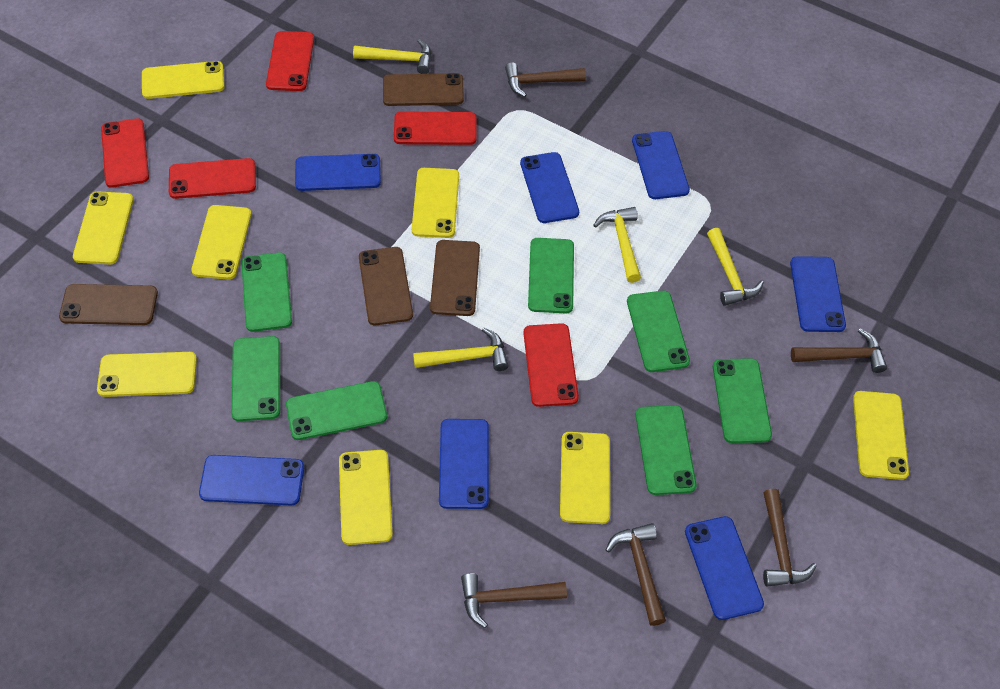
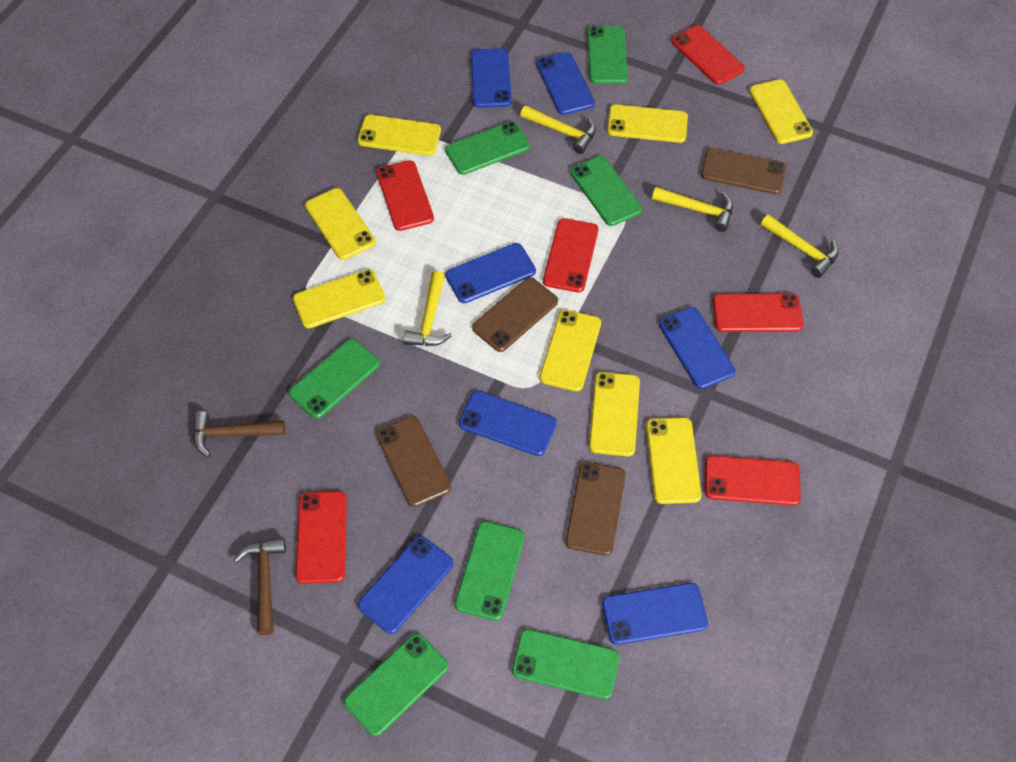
brown hammer: [461,573,567,628] [505,62,586,97] [606,523,666,626] [763,489,817,587] [791,329,887,373] = 5 -> [193,411,285,457] [234,537,286,635] = 2
red phone: [101,118,149,188] [169,158,256,199] [266,31,314,91] [394,111,476,145] [523,323,579,407] = 5 -> [295,491,347,584] [376,160,434,231] [543,218,599,292] [672,25,745,85] [705,455,801,506] [713,293,803,332] = 6

